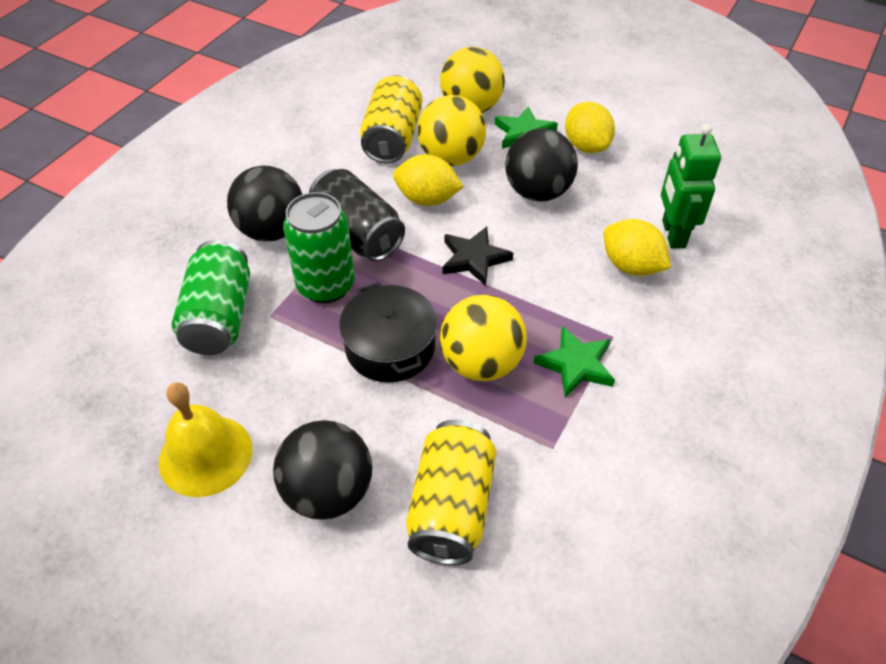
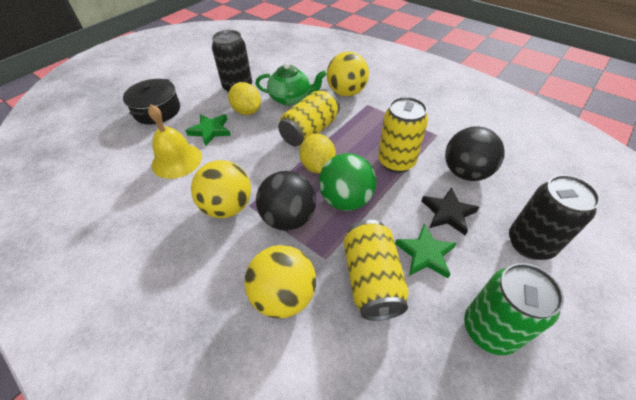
black ball: [227,165,302,242] [273,420,372,520] [505,128,578,202] = 3 -> [256,171,316,231] [445,126,505,181] = 2
black can: [309,169,405,261] = 1 -> [212,30,252,93] [509,175,600,260] = 2
green ball: none = 0 -> [319,153,377,211] = 1
green can: [172,240,250,355] [283,192,355,304] = 2 -> [464,263,564,355] = 1
green robot: [661,124,721,248] = 1 -> none = 0
green teapot: none = 0 -> [255,63,326,106] = 1
yellow can: [360,75,423,164] [406,420,496,565] = 2 -> [278,89,340,146] [344,220,409,321] [378,97,428,173] = 3
yellow lemon: [393,154,464,206] [565,102,615,153] [604,219,671,276] = 3 -> [228,82,261,115] [299,134,336,173] = 2

